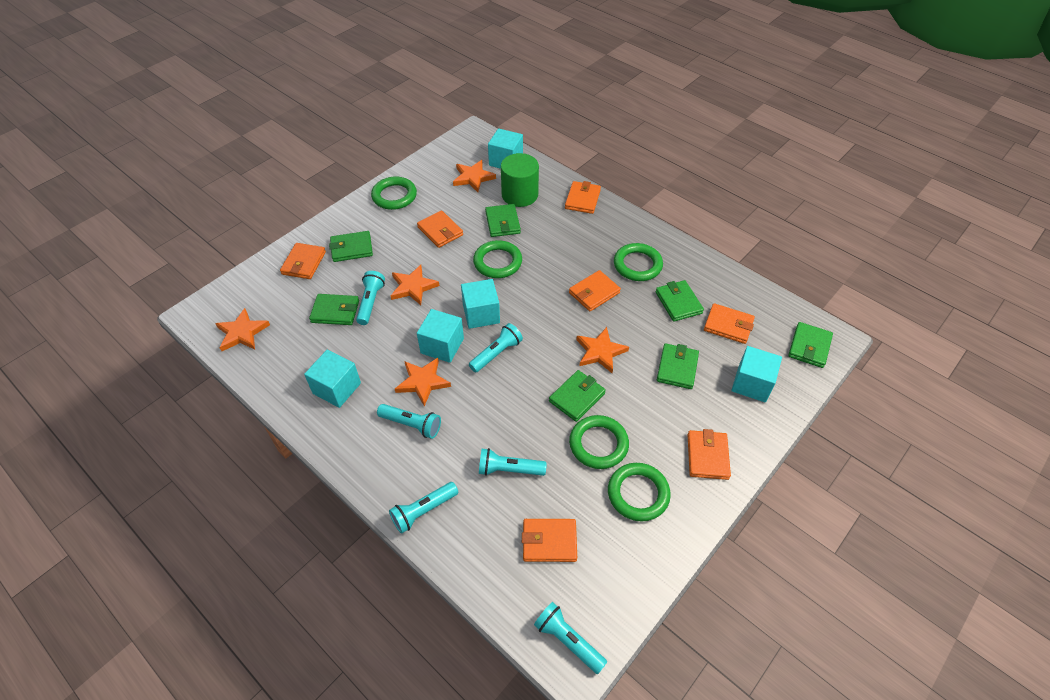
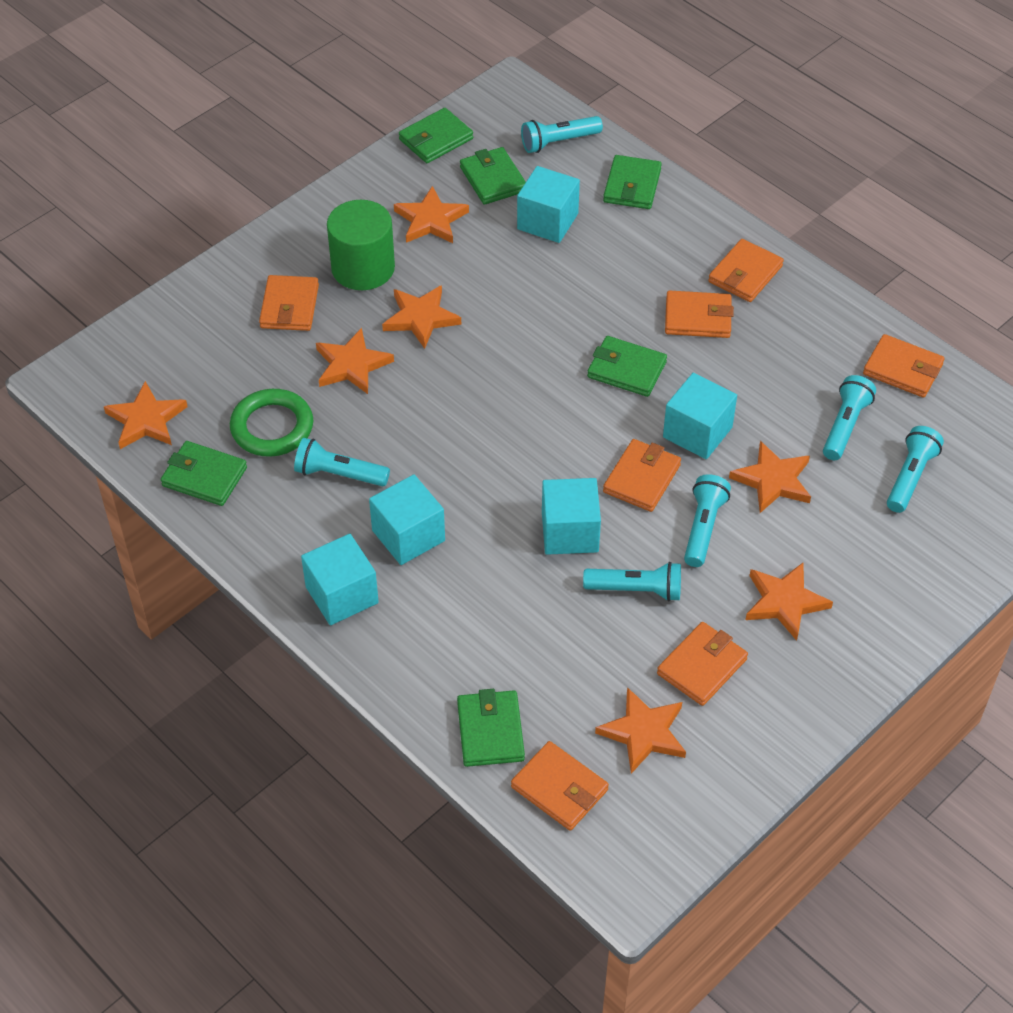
green ring: [371,176,417,210] [473,240,522,278] [569,415,629,469] [608,463,671,521] [614,243,663,281] = 5 -> [230,389,313,457] = 1
green wallet: [309,294,359,325] [329,231,373,262] [485,204,521,237] [549,370,606,422] [656,280,704,322] [657,343,699,389] [788,322,833,368] = 7 -> [161,441,247,506] [399,108,473,163] [457,689,525,767] [460,147,526,205] [587,336,667,397] [603,155,662,209] = 6
orange star: [215,308,270,351] [391,265,440,305] [395,358,451,407] [453,160,496,192] [576,327,629,373] = 5 -> [104,381,188,449] [316,328,394,394] [382,285,461,349] [394,186,469,243] [595,687,686,774] [729,441,811,513] [745,563,833,641] = 7

